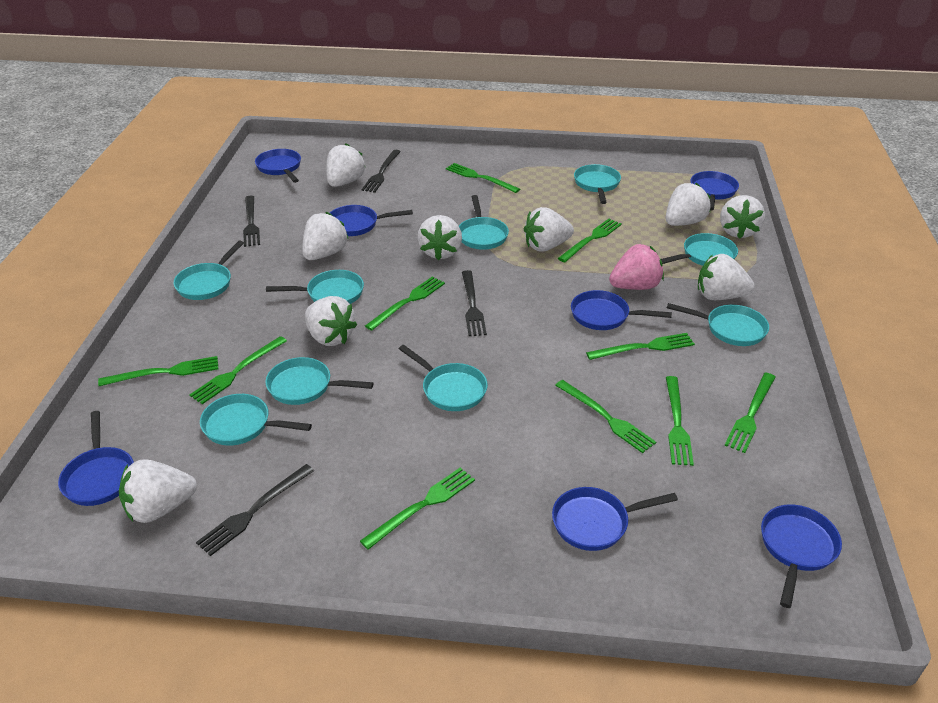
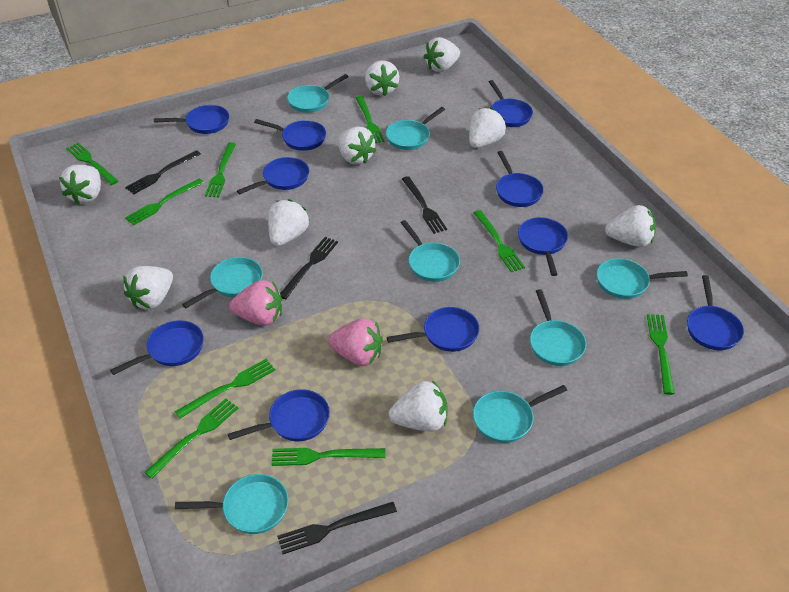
blue pan: [58,411,134,506] [255,149,301,183] [330,205,413,236] [552,487,678,551] [571,290,672,330] [690,171,739,211] [761,504,842,608] = 7 -> [110,320,204,375] [154,105,229,134] [228,389,330,441] [237,157,309,194] [254,119,326,151] [387,307,479,352] [489,80,533,127] [496,151,544,207] [518,217,568,276] [687,275,744,350] = 10
green fork: [98,356,219,386] [190,336,287,404] [360,467,475,550] [365,276,445,331] [446,163,520,193] [555,380,656,453] [558,219,622,262] [586,333,695,360] [666,376,694,466] [725,373,776,453] = 10 -> [66,143,118,185] [125,179,204,225] [144,398,238,479] [175,359,275,419] [205,142,236,197] [271,448,386,466] [356,96,385,143] [473,210,525,272] [647,314,675,395] = 9
pink strawberry: [609,244,664,290] = 1 -> [229,280,282,326] [328,319,383,366] = 2
turquoise pan: [173,241,244,300] [200,394,312,446] [265,357,373,405] [266,270,364,304] [399,345,488,411] [459,195,509,250] [574,164,621,204] [661,233,738,266] [667,303,769,346] = 9 -> [175,474,289,534] [182,257,263,308] [287,74,349,113] [386,107,445,150] [401,220,460,282] [473,385,567,443] [530,289,586,366] [597,258,688,299] = 8

